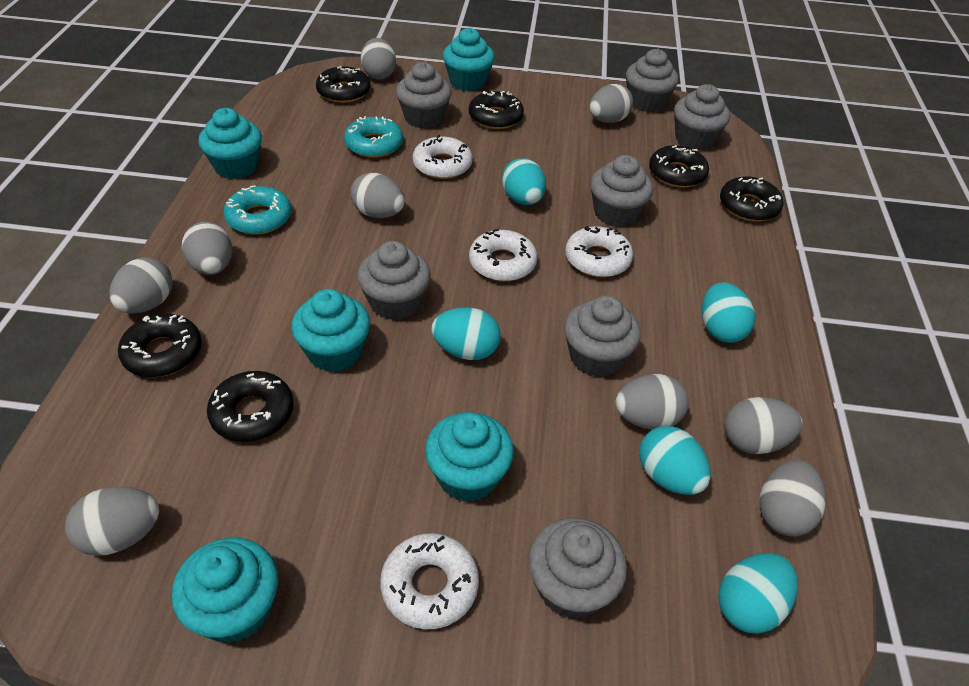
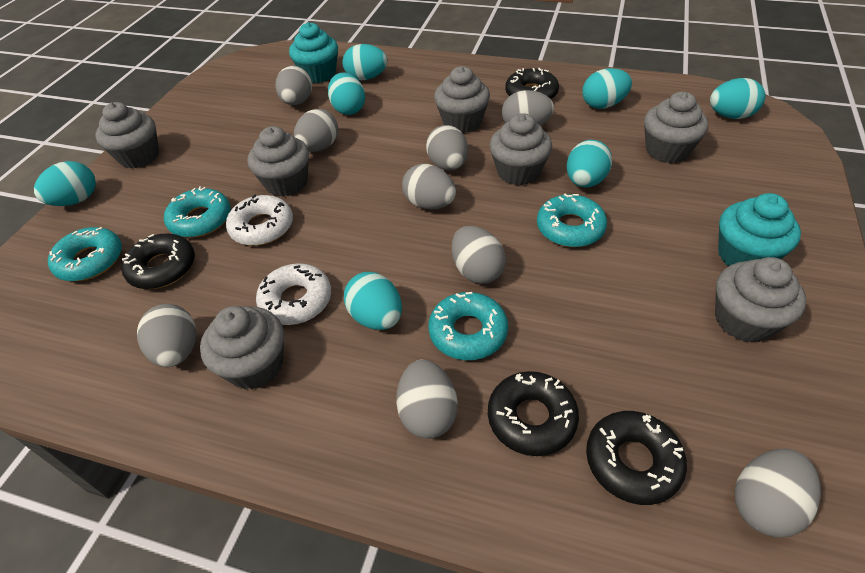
black donut: [118,314,202,377] [207,371,294,442] [316,66,370,103] [469,91,524,129] [649,145,709,188] [720,176,784,221] = 6 -> [121,234,195,289] [488,371,579,456] [505,68,559,99] [586,411,687,505] = 4
turquoise cupcake: [172,537,278,643] [199,108,262,179] [291,289,370,372] [425,412,514,502] [443,28,495,91] = 5 -> [289,22,338,83] [718,193,801,266] = 2
turquoise donut: [223,185,292,235] [344,116,403,158] = 2 -> [48,227,122,281] [164,186,231,238] [428,292,508,360] [537,194,607,247] = 4
turquoise egg: [432,307,501,360] [502,158,546,205] [639,426,711,495] [702,282,755,343] [718,553,798,634] = 5 -> [34,161,96,206] [328,73,365,115] [343,44,388,80] [344,272,402,330] [566,140,612,188] [582,68,632,109] [710,78,765,119] = 7
white donut: [380,533,479,630] [413,135,473,179] [469,229,537,281] [565,226,633,277] = 4 -> [226,194,293,246] [256,263,331,325] = 2

